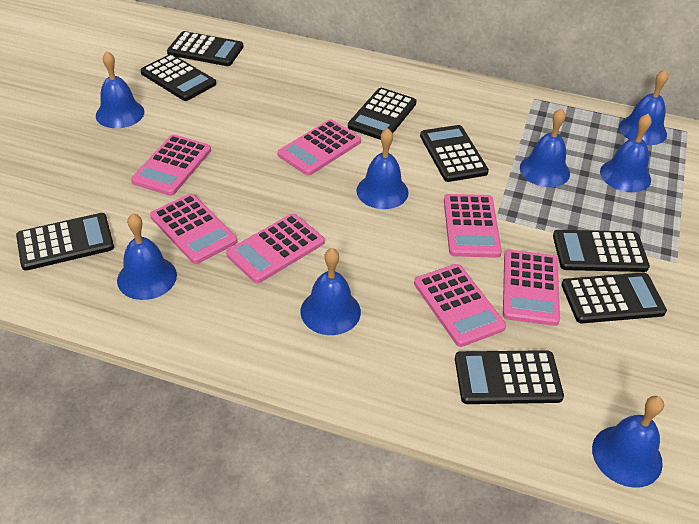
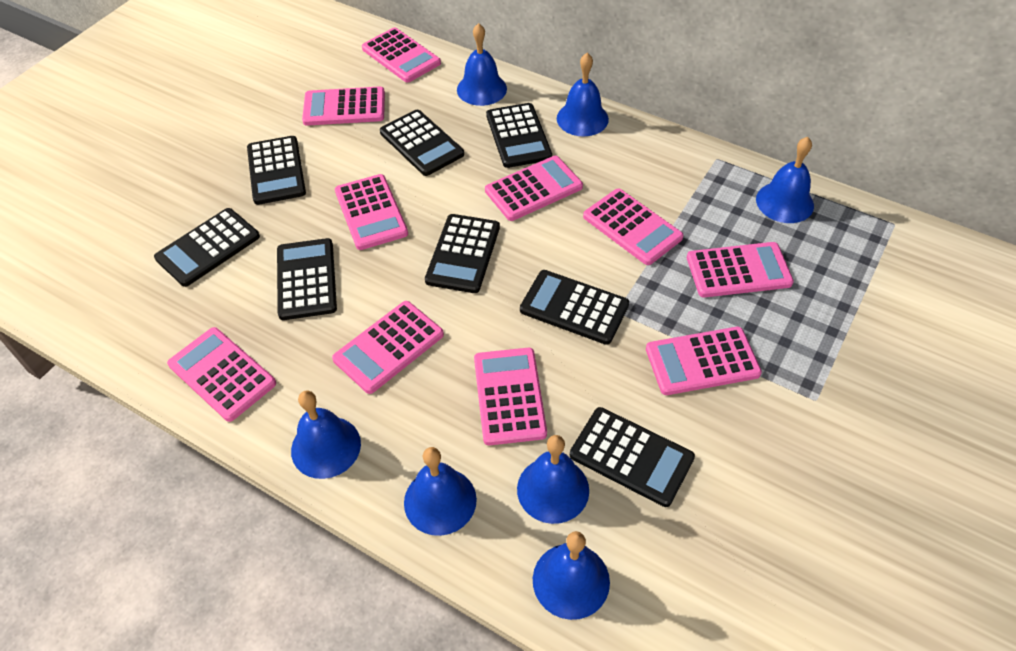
blue bell: [96,51,145,128] [117,213,177,300] [300,248,361,335] [356,128,409,209] [520,108,570,187] [592,396,664,488] [600,114,652,192] [619,70,668,145] = 8 -> [291,391,361,479] [404,447,477,536] [457,23,507,106] [517,435,589,524] [533,531,610,620] [557,53,609,136] [756,137,814,223] = 7
pink calculator: [131,134,211,196] [150,194,237,264] [226,213,325,283] [277,119,361,176] [414,264,506,347] [444,194,502,258] [503,249,560,326] = 7 -> [167,327,276,422] [302,86,385,126] [332,301,444,394] [335,174,408,250] [362,27,441,83] [474,348,547,445] [485,156,583,221] [583,189,683,265] [646,327,762,395] [687,242,794,297] = 10

